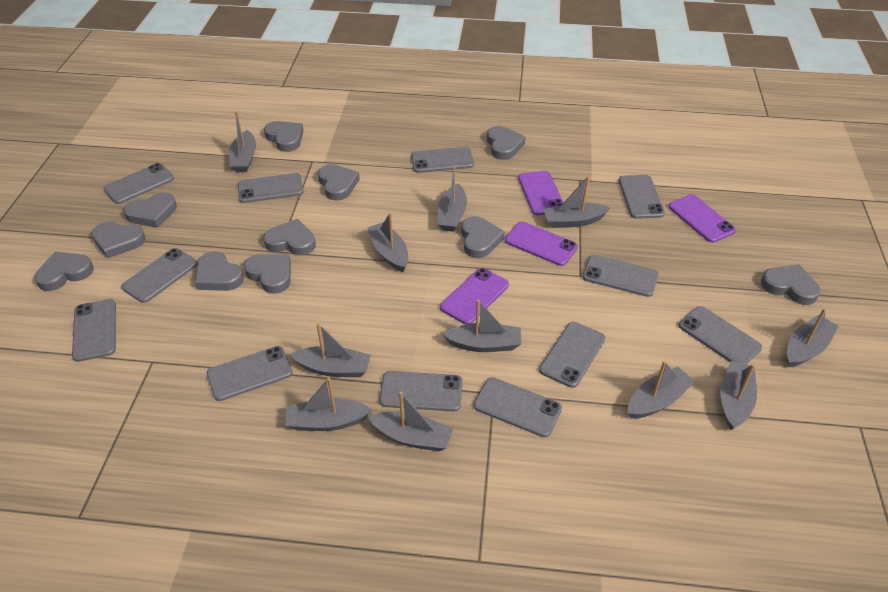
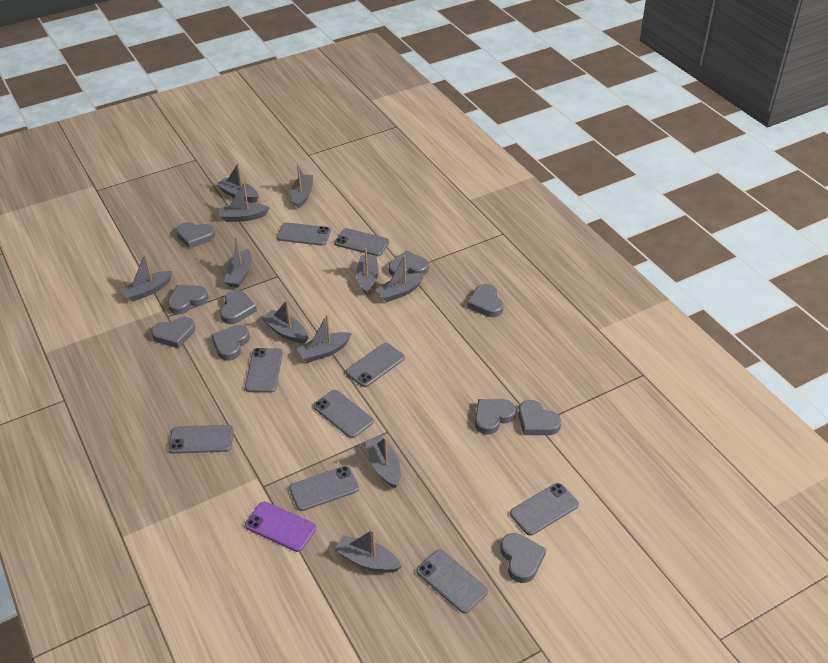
grey heart: [34,252,94,291] [92,222,146,259] [124,193,177,228] [194,251,244,291] [244,254,291,294] [263,219,316,255] [264,121,304,152] [318,164,360,200] [461,216,505,258] [487,126,526,160] [761,264,820,305] = 11 -> [151,317,195,348] [168,285,208,314] [176,222,215,249] [211,325,250,361] [220,290,257,324] [389,250,429,277] [467,284,504,317] [475,399,516,435] [501,533,546,583] [518,400,561,435] = 10
grey phone: [72,299,116,362] [104,163,174,204] [121,248,197,303] [207,346,293,401] [238,173,303,203] [379,371,463,412] [411,147,474,173] [473,377,562,437] [539,322,605,388] [583,255,658,297] [618,175,665,219] [679,306,762,365] = 12 -> [169,425,234,454] [245,348,283,393] [277,222,331,246] [289,466,359,511] [313,390,374,438] [335,228,389,256] [346,343,405,387] [416,549,488,613] [510,483,579,536] = 9
purple phone: [440,268,509,325] [505,221,578,266] [518,171,564,215] [668,194,736,243] = 4 -> [245,502,316,552] = 1

